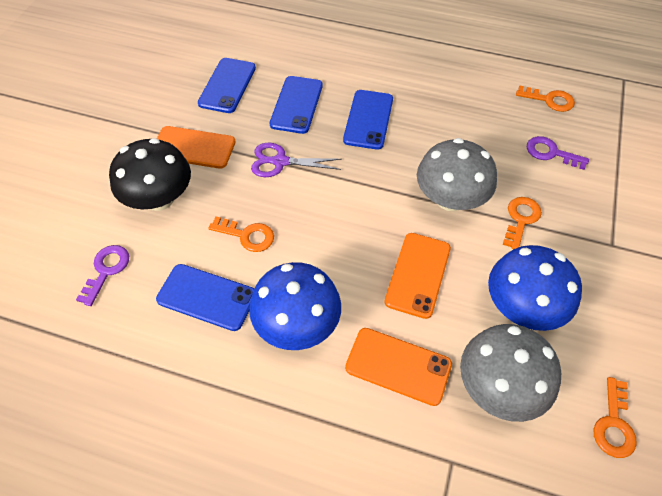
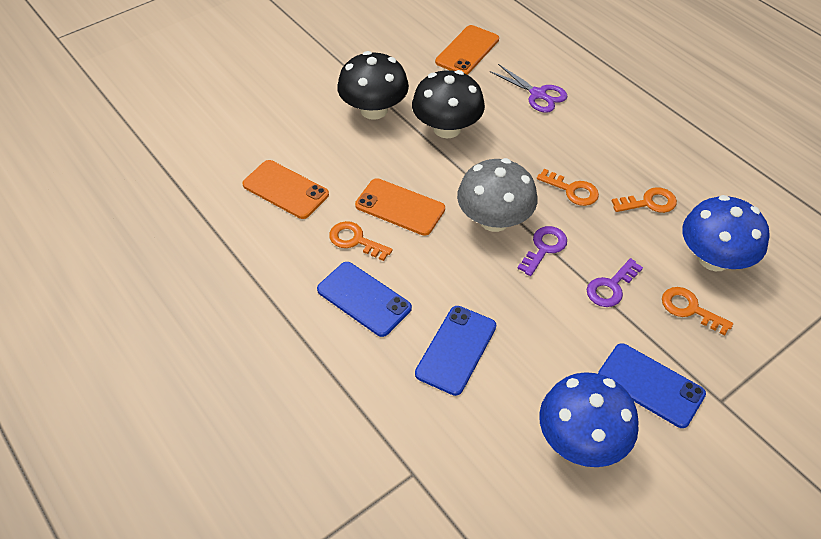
black mushroom: [109,138,191,211] = 1 -> [337,51,409,120] [412,70,485,139] = 2
blue phone: [156,264,254,331] [198,58,256,113] [269,76,323,134] [343,90,393,150] = 4 -> [317,262,412,337] [415,306,496,396] [598,343,706,428] = 3
grey mushroom: [417,138,497,211] [460,324,561,422] = 2 -> [457,158,538,232] = 1

